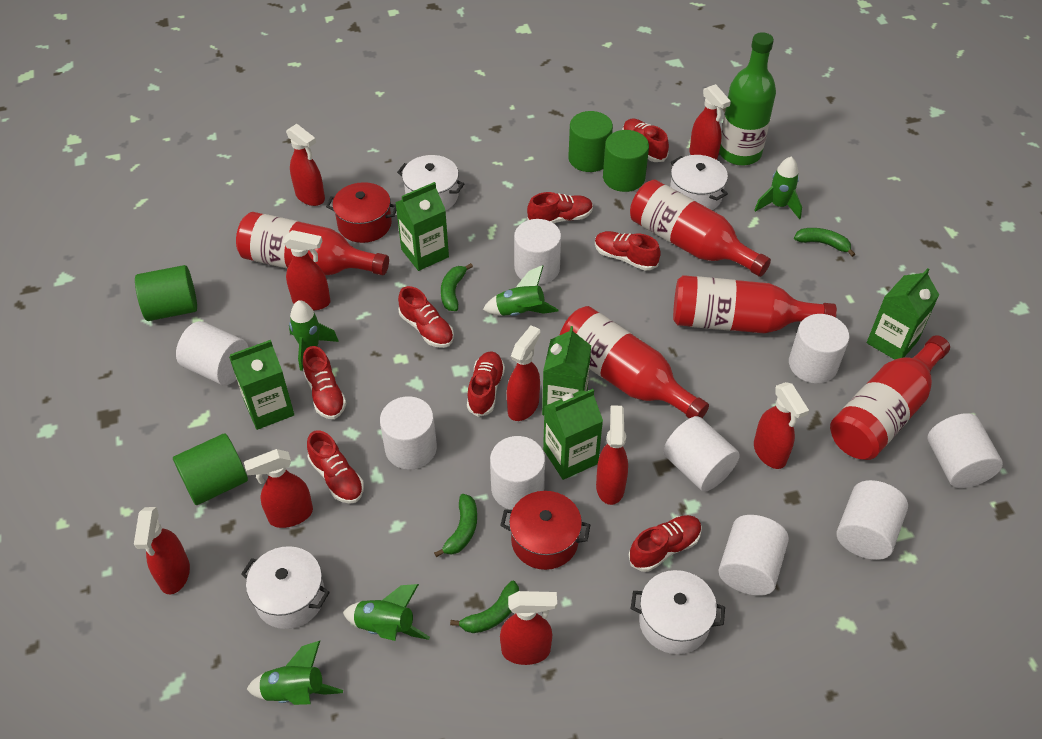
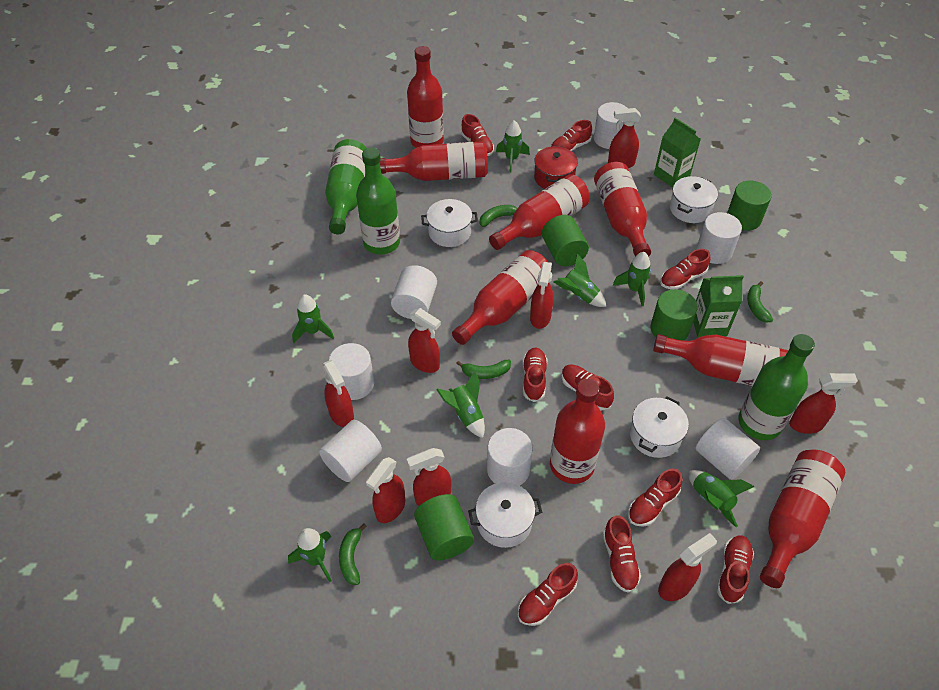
green bottle: [719,32,776,166] = 1 -> [325,139,366,234] [356,148,400,255] [738,334,815,440] = 3
green carton: [229,340,294,430] [395,182,449,271] [542,326,591,415] [543,389,603,480] [867,268,939,360] = 5 -> [654,118,701,188] [693,275,744,338] = 2
green rocket: [247,641,343,705] [289,300,339,371] [343,584,430,641] [483,265,559,316] [754,156,802,219] = 5 -> [288,528,332,582] [292,295,334,343] [436,371,485,438] [496,120,530,173] [554,254,606,307] [613,252,651,306] [688,470,754,527] = 7
red bottle: [236,212,389,275] [560,306,709,419] [630,180,771,277] [673,275,837,333] [830,335,950,460] = 5 -> [380,141,488,181] [407,46,444,148] [452,250,552,345] [489,174,589,250] [550,379,605,484] [594,162,651,257] [653,334,788,386] [760,449,845,588] = 8
red pot: [326,182,396,243] [500,491,590,570] = 2 -> [534,146,578,189] = 1
red shoe: [303,346,346,419] [307,430,364,504] [398,286,454,348] [467,351,505,417] [527,192,593,223] [595,231,661,271] [622,118,669,162] [629,515,702,572] = 8 -> [461,114,494,156] [518,563,578,626] [522,347,547,402] [551,120,592,151] [561,365,614,411] [603,515,641,593] [628,469,682,527] [660,249,710,290] [717,535,754,604] = 9
red spray bottle: [134,507,190,594] [244,449,313,528] [283,230,330,310] [286,124,325,206] [500,591,557,665] [507,325,541,421] [596,405,628,505] [690,84,731,160] [754,382,809,469] = 9 -> [322,360,354,427] [366,457,405,523] [407,448,451,506] [408,308,441,373] [530,262,554,329] [608,108,641,168] [658,533,717,601] [789,373,858,434] = 8
white cylinder: [176,321,249,385] [380,396,437,470] [490,436,545,510] [514,219,561,285] [663,416,740,492] [718,515,789,596] [789,314,849,384] [837,480,908,560] [927,413,1003,488] = 9 -> [319,420,382,482] [329,343,374,400] [391,265,437,319] [487,428,533,486] [594,102,628,149] [695,418,760,480] [697,212,742,264] = 7

